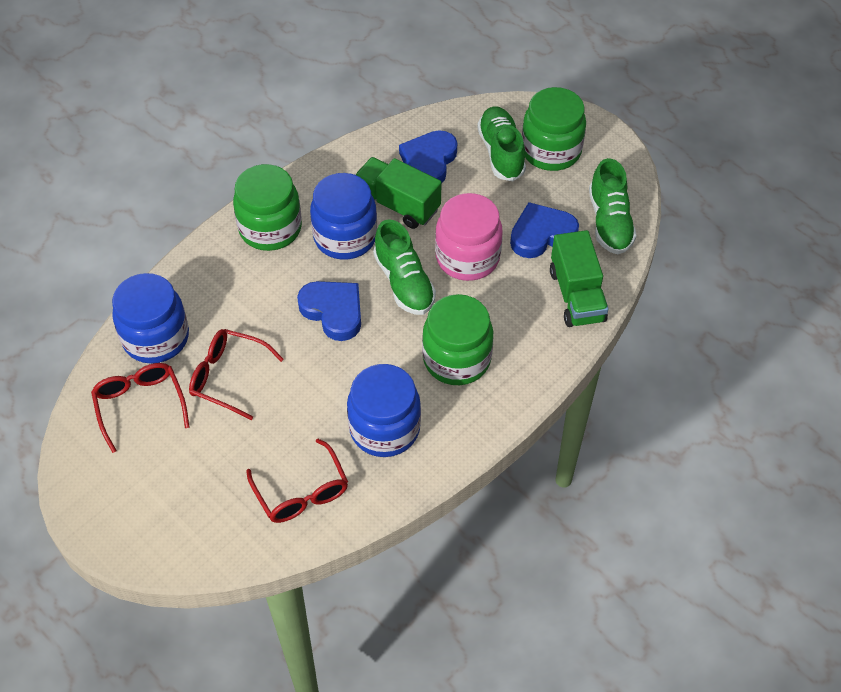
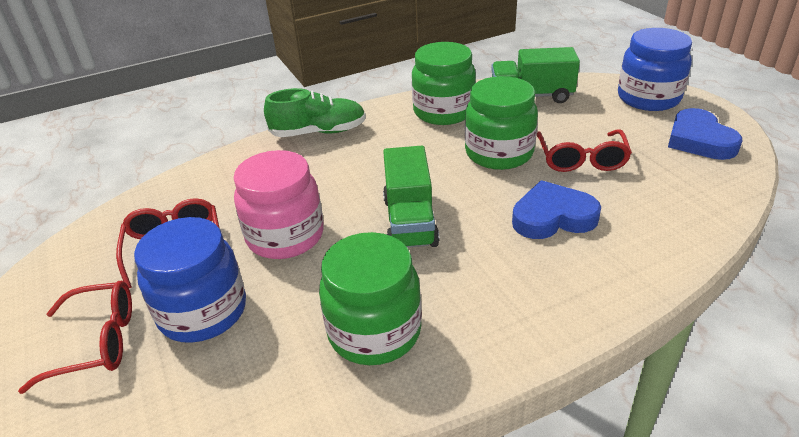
blue heart: [297,281,361,341] [399,130,457,184] [510,202,579,258] = 3 -> [512,180,601,239] [668,108,743,160] = 2
blue jar: [112,273,189,364] [310,173,377,260] [347,364,421,457] = 3 -> [134,217,246,343] [618,28,692,111] = 2
green shoe: [373,219,436,315] [477,107,526,181] [589,158,637,254] = 3 -> [264,88,366,137] = 1

